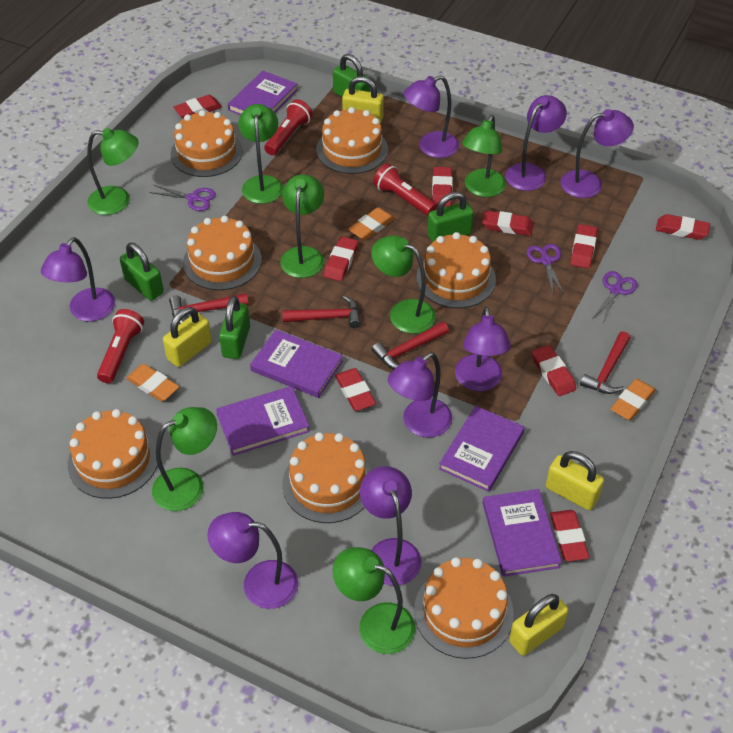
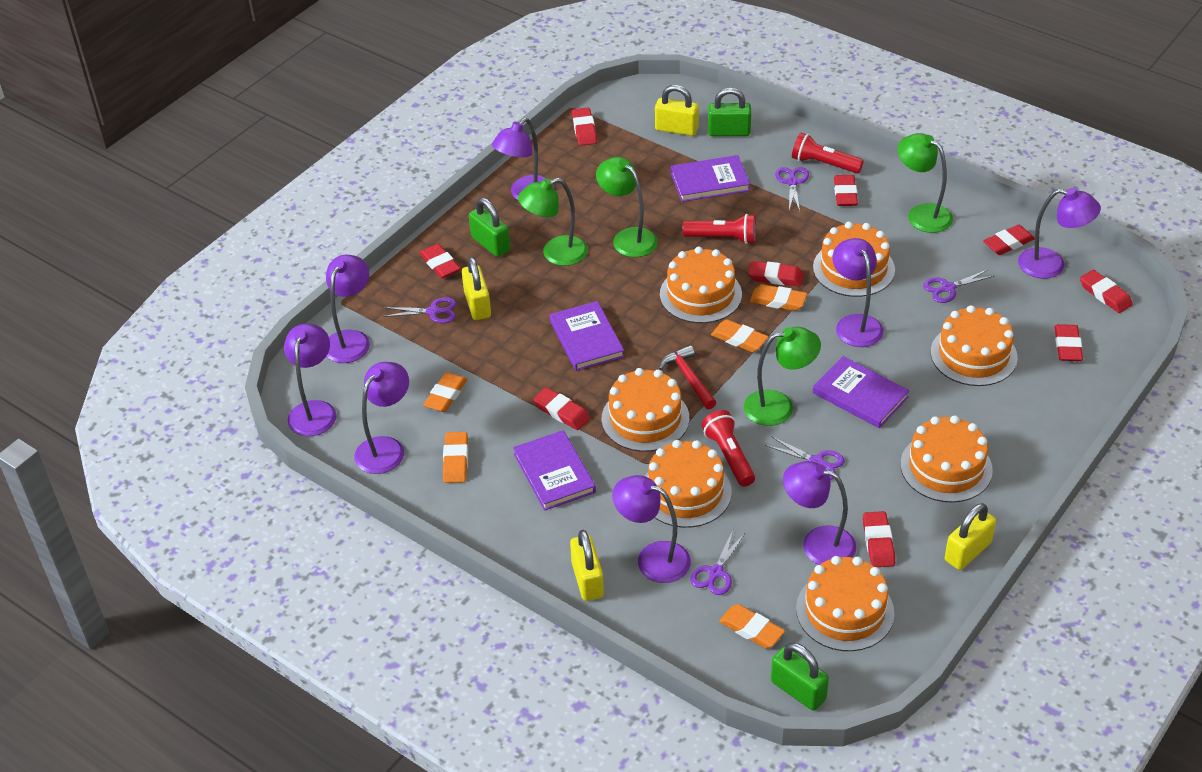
green lamp: [87,128,139,215] [152,407,217,511] [238,104,283,204] [280,174,324,278] [333,547,415,654] [371,235,436,334] [462,115,506,197] = 7 -> [518,178,588,266] [596,157,658,257] [744,327,821,426] [898,133,953,233] = 4
green padlock: [120,243,164,301] [219,296,250,359] [333,54,370,97] [427,192,474,242] = 4 -> [469,198,510,257] [708,88,751,136] [771,643,829,711] = 3
orange eraser: [126,364,179,402] [348,207,395,240] [611,379,656,421] = 3 -> [423,372,468,412] [443,432,468,483] [711,319,769,352] [719,604,785,648] [750,284,807,311] = 5
purple book: [216,386,310,456] [228,71,298,115] [250,329,343,398] [439,406,525,492] [483,489,562,577] = 5 -> [513,430,596,511] [550,301,624,371] [671,155,750,202] [813,356,910,428] = 4
purple scissors: [149,185,216,211] [527,244,564,294] [593,271,637,323] = 3 -> [383,297,456,323] [690,530,745,595] [765,436,845,480] [775,167,809,211] [923,270,994,303] = 5
red hammer: [169,293,248,324] [282,295,361,328] [372,322,449,369] [580,331,631,394] = 4 -> [659,345,717,409] = 1

